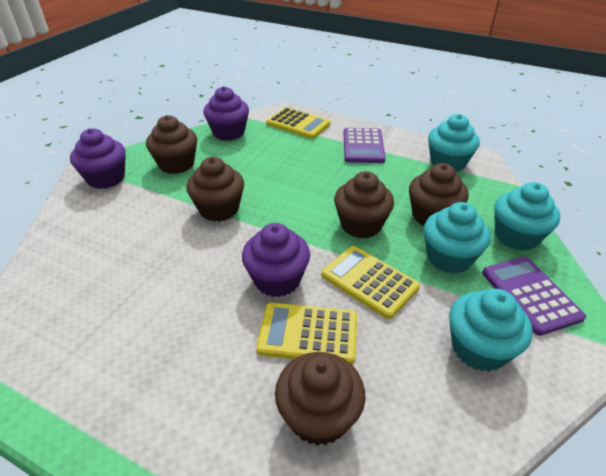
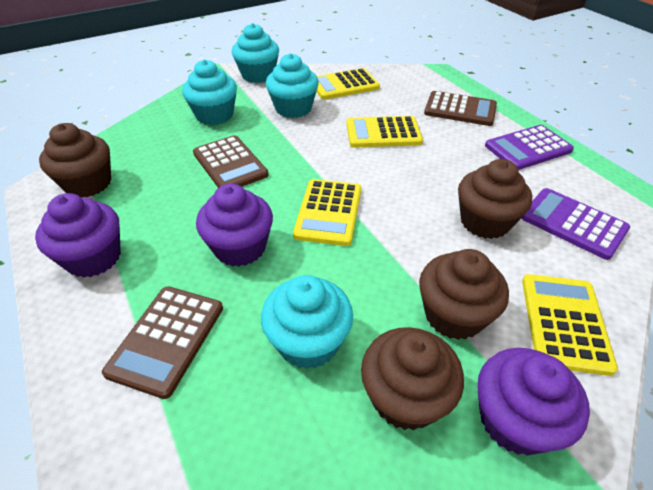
brown calculator: none = 0 -> [102,286,223,399] [193,135,269,188] [424,91,497,126] = 3
brown cupcake: [146,115,197,174] [186,157,244,222] [275,352,365,446] [334,171,394,238] [409,163,469,225] = 5 -> [39,123,111,197] [361,327,464,430] [419,249,509,340] [458,159,532,239] = 4
yellow calculator: [256,303,357,364] [266,107,330,139] [321,246,420,319] = 3 -> [293,179,361,246] [316,68,380,100] [346,116,423,148] [522,274,618,376] = 4

